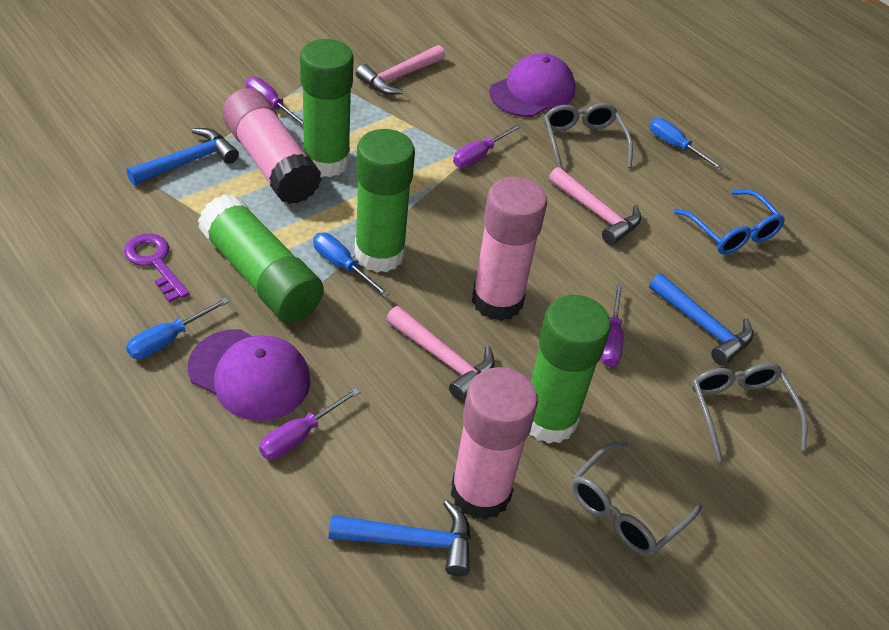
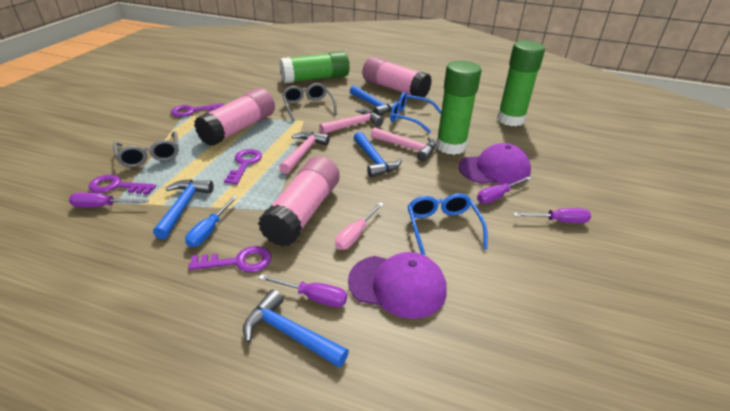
blue glasses: [674,190,785,255] = 1 -> [390,92,441,133] [408,193,488,255] = 2
blue hammer: [127,128,239,185] [329,500,471,576] [649,273,753,365] = 3 -> [153,179,214,239] [243,289,349,368] [350,85,397,116] [354,132,402,177] = 4
blue screwdriver: [126,297,229,359] [313,233,390,297] [650,118,724,170] = 3 -> [185,196,238,247] = 1
green glue stick: [198,194,324,322] [300,39,354,177] [355,129,415,272] [529,295,611,444] = 4 -> [280,51,350,84] [436,61,481,155] [497,41,545,126] = 3
grey glasses: [544,103,633,169] [571,442,702,556] [692,363,807,461] = 3 -> [113,131,179,167] [282,83,337,121] = 2
pink screwdriver: none = 0 -> [335,203,384,250] = 1
purple key: [124,234,190,303] = 1 -> [89,174,156,195] [171,103,224,117] [188,246,271,273] [224,149,262,185] = 4

